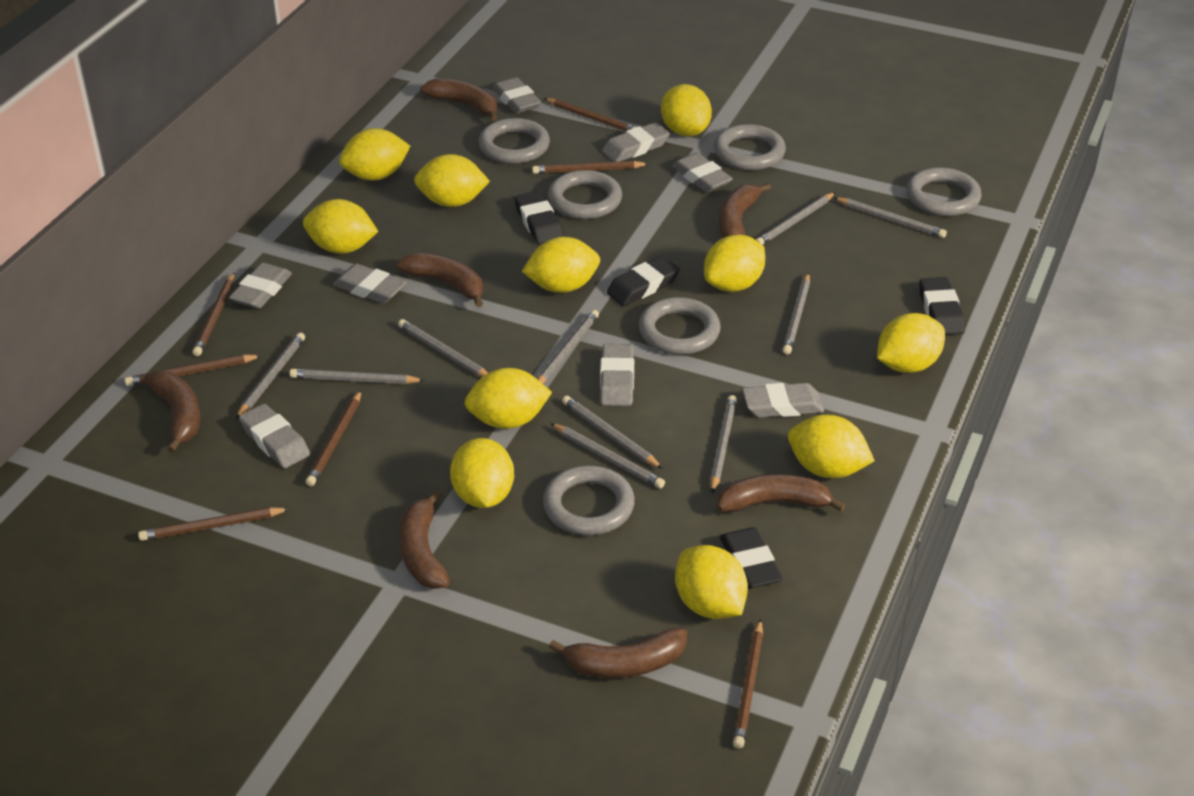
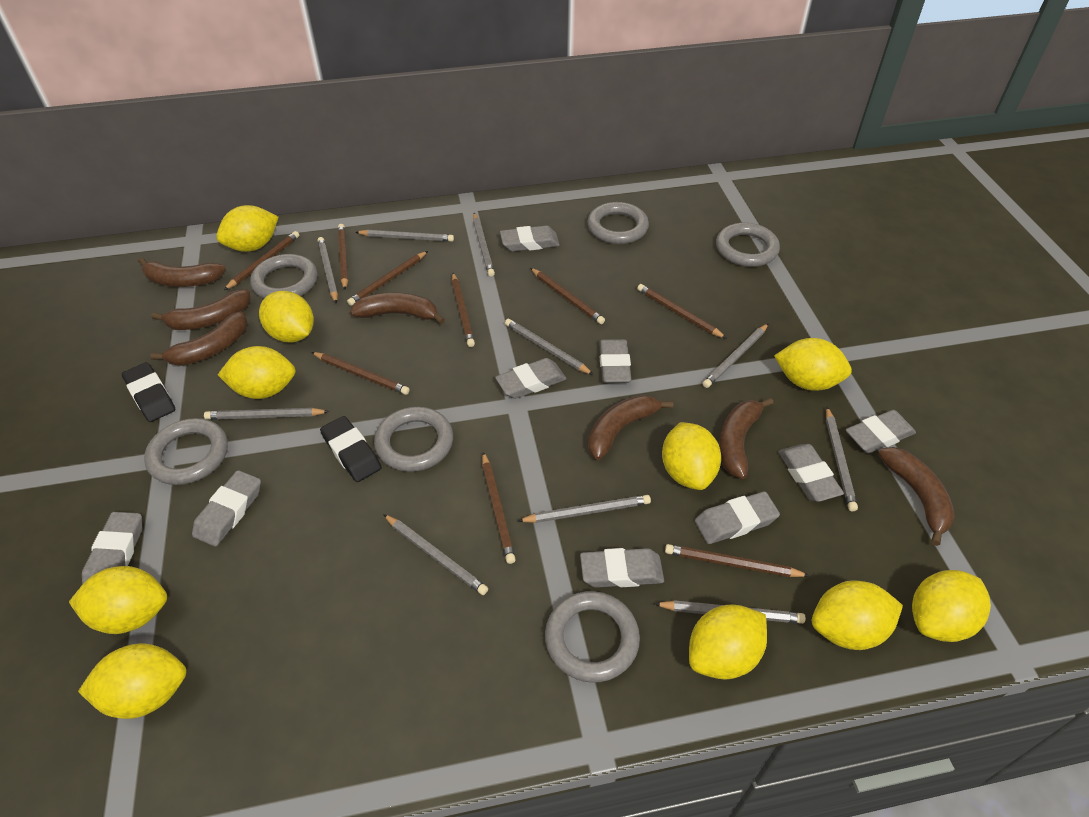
black eraser: [515,191,563,244] [607,256,680,306] [720,527,783,589] [919,277,965,335] = 4 -> [122,362,175,422] [320,416,382,482] = 2
brown pencil: [125,355,262,386] [138,507,290,541] [192,272,235,356] [306,390,362,486] [532,161,648,174] [544,98,635,131] [733,619,763,748] = 7 -> [224,231,299,290] [311,352,410,395] [338,224,348,290] [347,251,428,306] [452,273,475,347] [482,452,516,564] [530,268,605,324] [637,284,727,339] [665,544,810,577] = 9
grey eraser: [229,263,292,309] [239,404,310,468] [333,263,407,304] [492,77,541,114] [600,344,634,406] [602,122,670,162] [672,153,733,192] [742,383,824,418] = 8 -> [82,512,142,584] [192,470,261,546] [495,358,567,399] [500,226,560,251] [580,548,664,588] [599,339,632,383] [695,491,780,544] [778,444,844,502] [846,410,916,453] = 9
yellow lemon: [303,199,378,254] [339,128,410,180] [414,154,490,207] [450,438,514,508] [464,368,552,429] [522,237,600,293] [661,84,712,136] [675,545,748,619] [704,235,765,292] [788,415,875,478] [877,313,945,373] = 11 -> [69,566,167,634] [78,643,186,719] [216,205,279,252] [218,346,296,399] [259,291,314,343] [662,422,721,490] [689,605,767,680] [774,338,852,391] [812,580,903,650] [912,570,991,642] = 10

